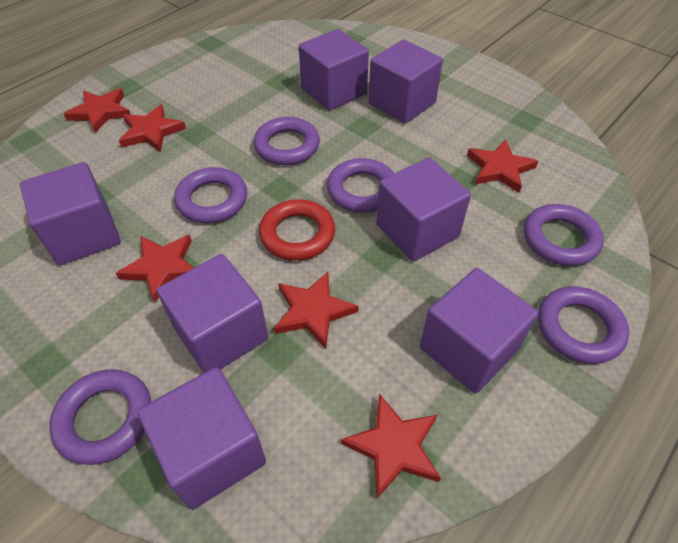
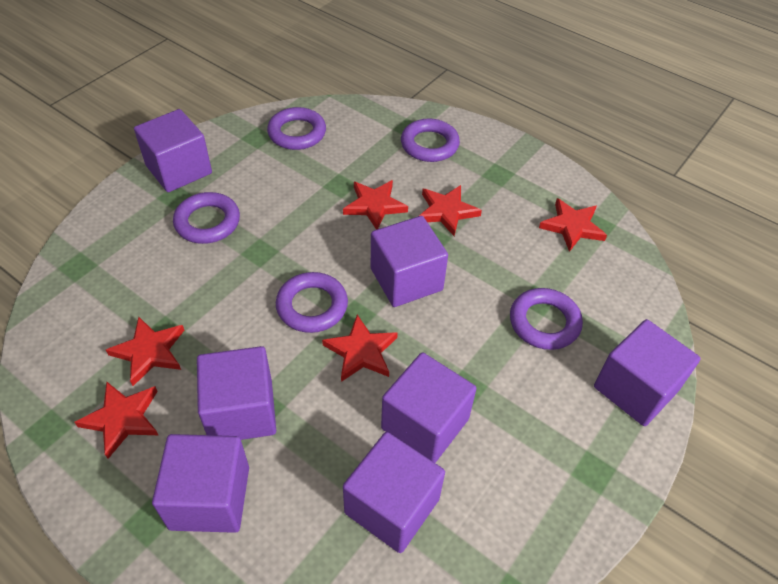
purple ring: [49,369,151,465] [174,167,247,223] [254,117,320,165] [327,158,395,213] [524,204,604,266] [538,286,629,364] = 6 -> [173,192,240,244] [267,107,326,150] [276,272,348,333] [401,119,460,162] [510,288,583,350] = 5
red ring: [259,199,335,261] = 1 -> none = 0

